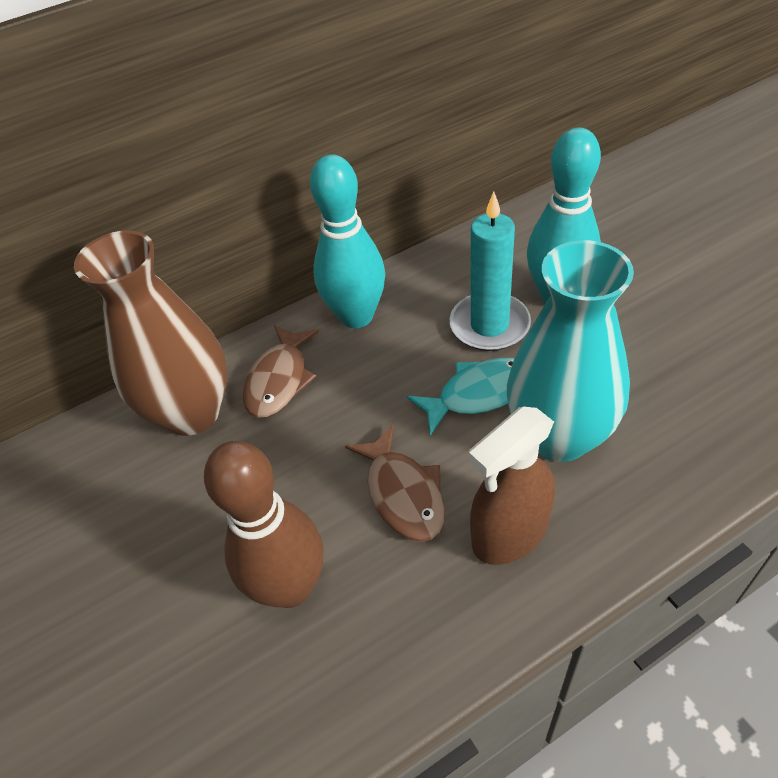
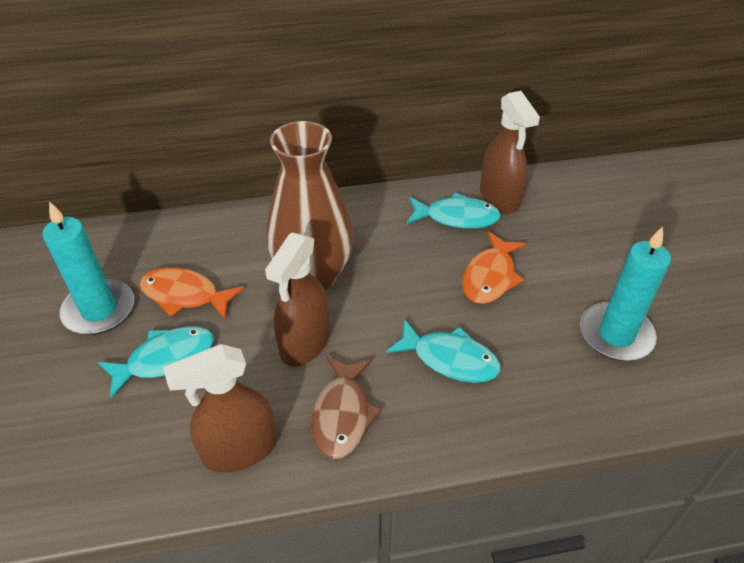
brown bowling pin: [204,441,324,608] = 1 -> none = 0
brown fish: [243,325,319,418] [345,424,445,542] = 2 -> [311,356,382,459] = 1
brown spray bottle: [469,407,555,565] = 1 -> [163,344,277,472] [265,233,329,366] [480,91,540,213] = 3
orange fish: none = 0 -> [140,267,244,319] [462,232,526,304] = 2
turquoise bowling pin: [310,154,385,328] [527,128,601,303] = 2 -> none = 0
turquoise candle: [450,192,531,351] = 1 -> [43,201,134,335] [580,226,671,361] = 2
turquoise fish: [407,358,514,436] = 1 -> [98,326,214,398] [386,319,501,383] [407,193,501,229] = 3
turquoise vase: [507,240,634,462] = 1 -> none = 0

